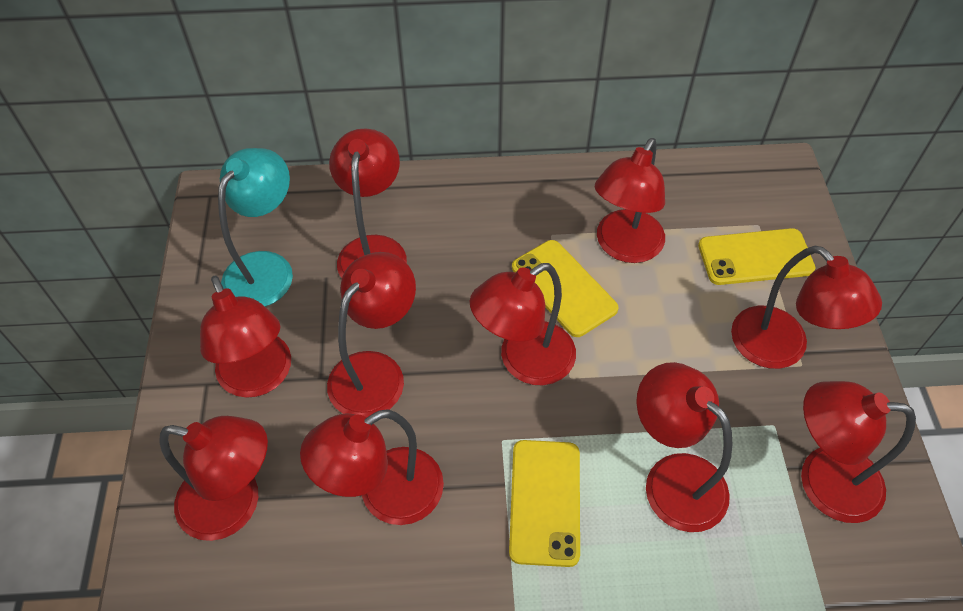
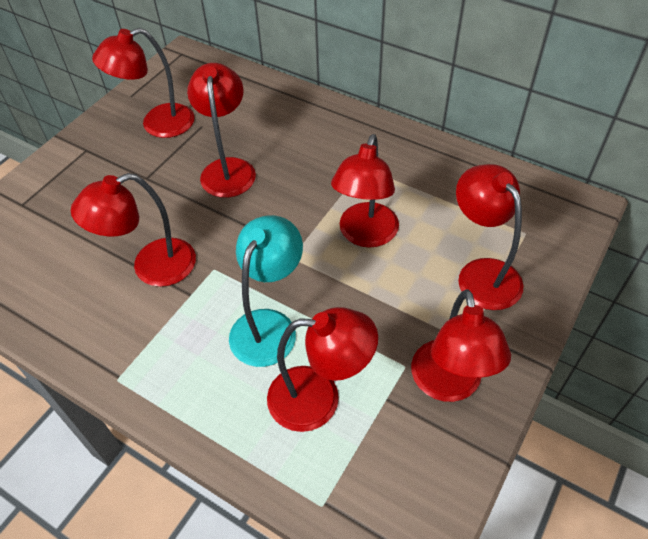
red lamp: [159,416,268,541] [200,276,291,398] [300,409,444,525] [327,252,416,417] [329,129,407,278] [470,263,576,385] [595,138,665,263] [636,362,732,532] [731,246,882,369] [801,381,916,523] = 10 -> [71,173,196,287] [92,28,195,138] [187,63,256,198] [267,307,378,432] [331,134,399,248] [411,289,511,402] [456,164,523,310] = 7
yellow phone: [509,440,580,567] [512,240,619,337] [698,228,815,285] = 3 -> none = 0

